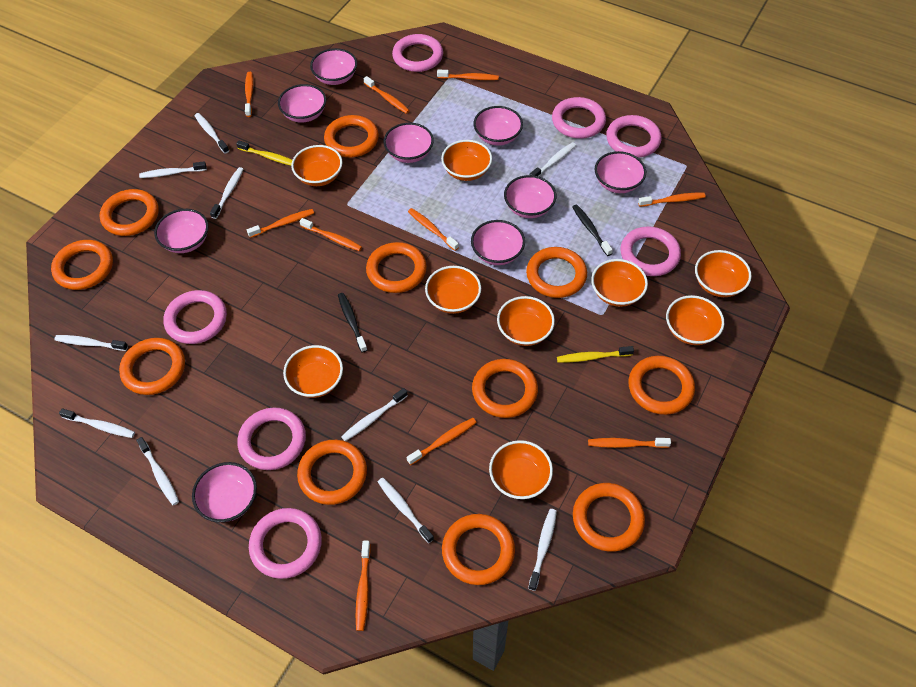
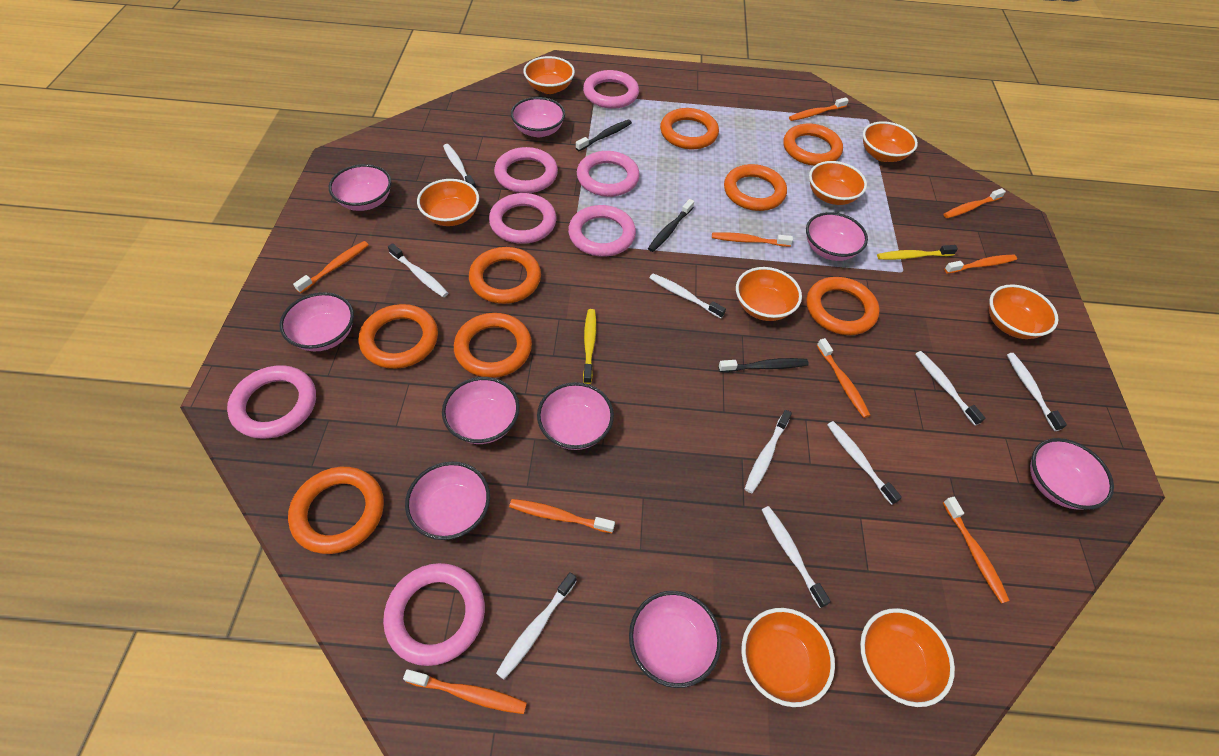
black toothbrush: [338,293,367,353] [572,204,613,256] = 2 -> [576,120,632,151] [648,199,694,252] [719,358,809,372] = 3
orange bowl: [283,345,343,398] [291,145,342,186] [425,266,481,314] [441,140,492,181] [489,440,553,499] [497,296,555,346] [591,259,648,307] [666,295,724,345] [695,250,751,297] = 9 -> [417,179,479,226] [523,56,575,94] [736,267,802,321] [741,608,835,707] [809,161,867,205] [860,608,955,707] [863,121,918,162] [989,284,1059,339] = 8
orange ring: [51,240,113,290] [100,189,159,236] [119,338,185,395] [297,440,367,505] [324,115,379,157] [366,242,427,293] [442,514,515,585] [472,359,538,418] [526,247,587,298] [573,483,645,552] [629,356,695,415] = 11 -> [288,467,384,554] [359,304,438,369] [454,313,532,378] [469,247,541,304] [660,108,719,149] [724,164,787,211] [784,123,843,166] [806,277,880,335] = 8
orange toothbrush: [245,72,253,117] [247,209,314,238] [299,218,362,251] [356,541,371,631] [363,76,410,114] [407,418,477,465] [408,208,459,251] [437,70,499,80] [588,438,671,448] [638,193,706,207] = 10 -> [293,241,369,293] [403,669,527,714] [509,499,615,533] [712,232,793,247] [789,97,849,121] [817,338,870,418] [943,497,1010,604] [944,188,1006,218] [944,255,1017,274] = 9
white toothbrush: [54,335,128,351] [59,408,135,438] [136,437,179,505] [139,161,207,178] [195,113,229,154] [210,167,243,219] [341,388,408,441] [378,478,434,543] [528,509,557,591] [530,142,576,176] = 10 -> [388,243,448,297] [443,144,476,188] [496,572,577,680] [650,273,726,318] [745,410,792,493] [762,506,831,608] [827,421,902,505] [915,351,985,426] [1007,353,1067,431] = 9

